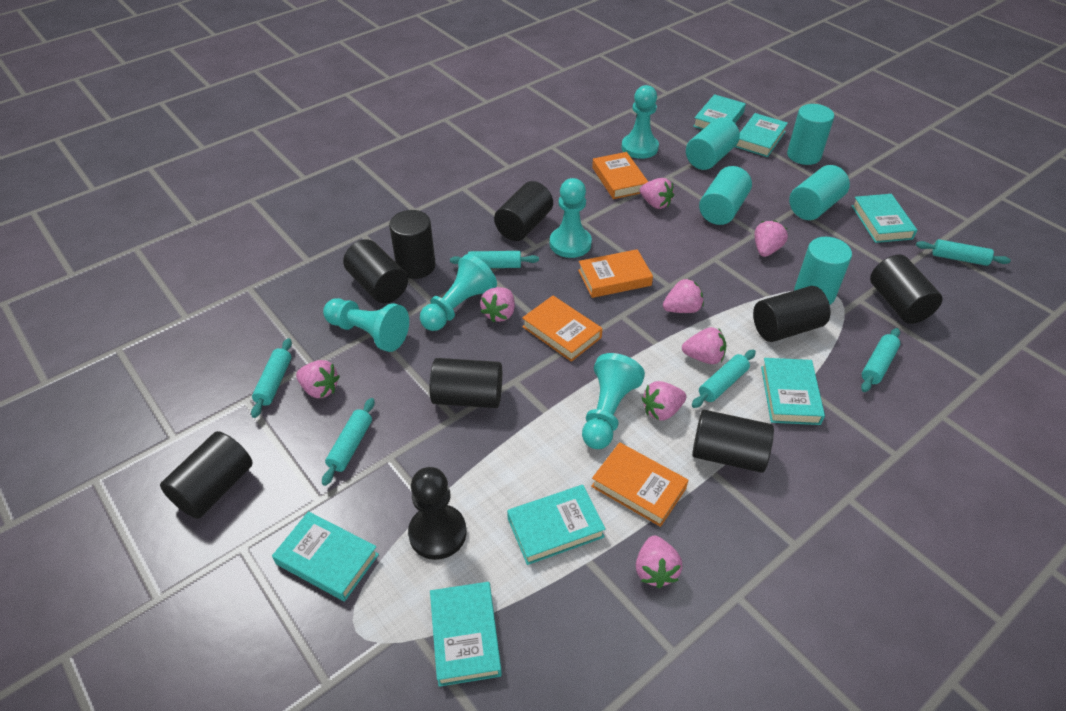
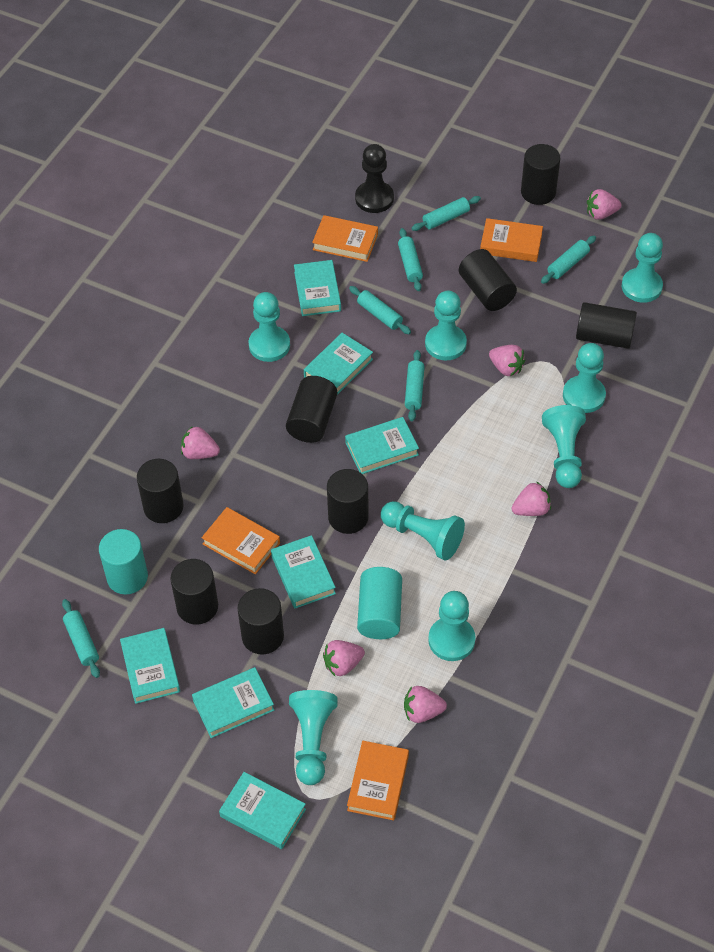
pink strawberry: [296,360,340,398] [480,287,515,323] [636,536,683,588] [640,178,674,209] [642,381,686,421] [663,278,704,313] [682,327,726,364] [755,220,788,257] = 8 -> [181,426,220,459] [323,640,365,676] [404,686,447,723] [489,345,525,376] [511,482,551,516] [587,189,621,220] = 6
turquoise cylinder: [686,117,740,170] [699,166,752,225] [787,104,834,165] [789,165,850,220] [794,237,852,305] = 5 -> [99,529,148,595] [357,567,402,639] = 2
turquoise pawn: [323,298,409,352] [420,254,497,331] [550,178,592,258] [582,353,645,449] [622,85,659,159] = 5 -> [249,292,290,362] [289,690,338,785] [381,501,465,560] [425,291,467,360] [428,591,475,661] [542,405,586,488] [563,343,606,413] [622,233,663,303] = 8

